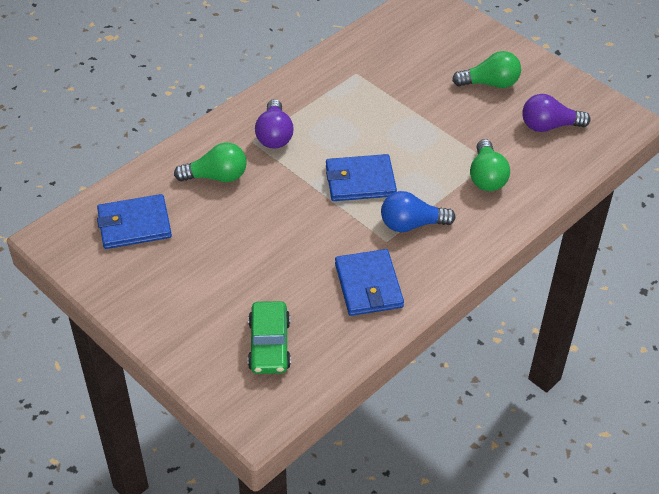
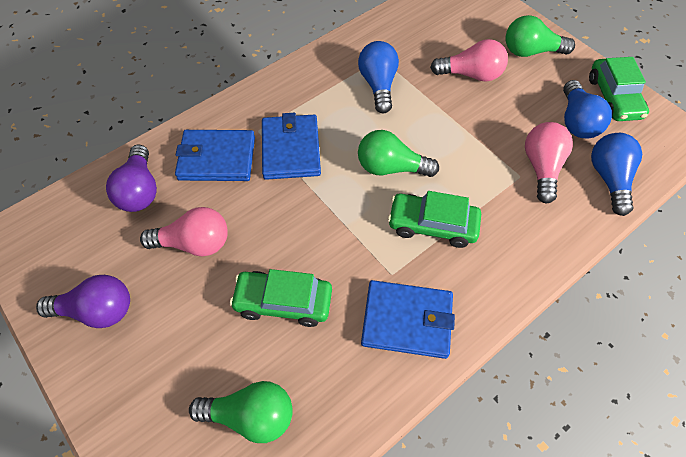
blue light bulb: [381,191,456,232] = 1 -> [358,41,399,113] [563,80,612,139] [591,133,642,216] = 3
green car: [248,301,291,374] = 1 -> [230,269,332,327] [388,191,481,248] [589,57,649,121] = 3
pink light bulb: none = 0 -> [140,207,228,257] [430,39,508,82] [525,122,573,204] = 3

